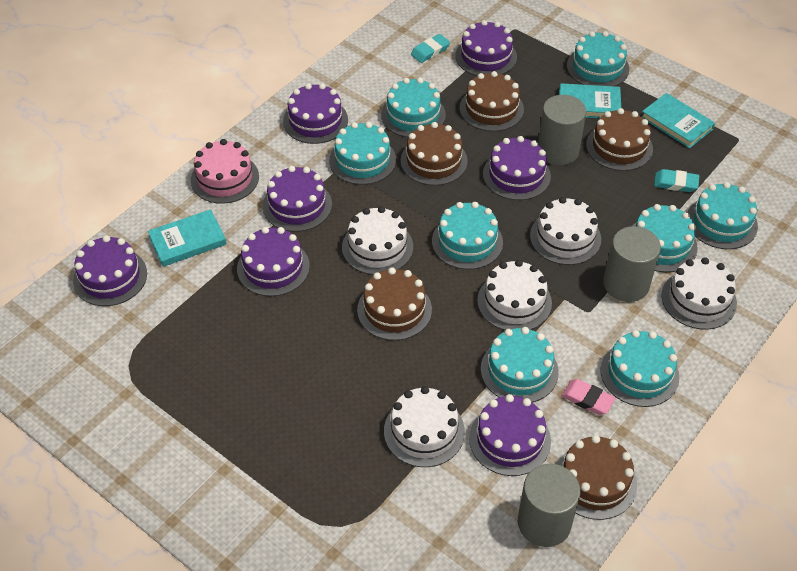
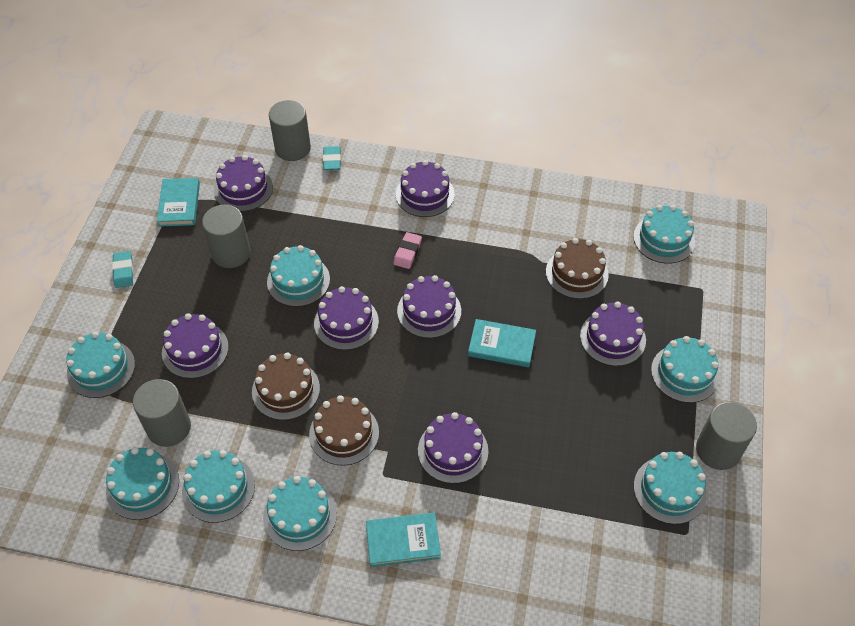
brown cake: [357,267,432,340] [401,122,468,186] [460,71,524,132] [557,435,637,520] [586,108,653,171] = 5 -> [252,352,320,420] [309,395,379,466] [546,238,609,299] = 3
grey cylinder: [518,464,580,547] [538,95,586,165] [603,226,661,302] = 3 -> [133,379,191,447] [202,205,250,268] [269,100,311,161] [696,402,757,470] = 4
pink cake: [191,139,259,204] = 1 -> none = 0
white cake: [342,206,413,275] [384,386,465,467] [477,260,552,330] [530,197,601,265] [661,257,737,330] = 5 -> none = 0

